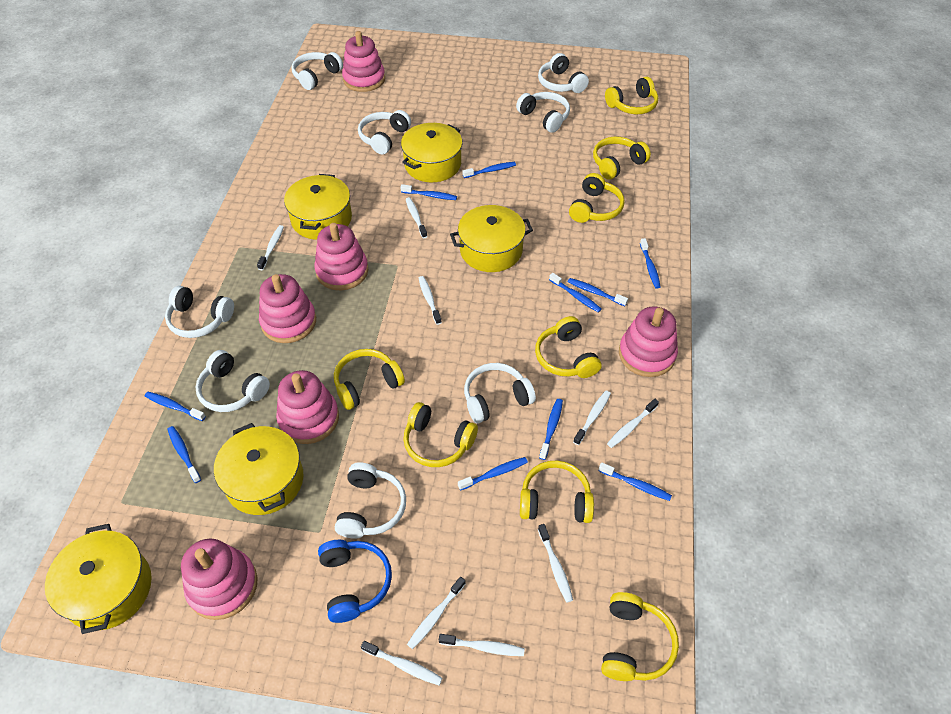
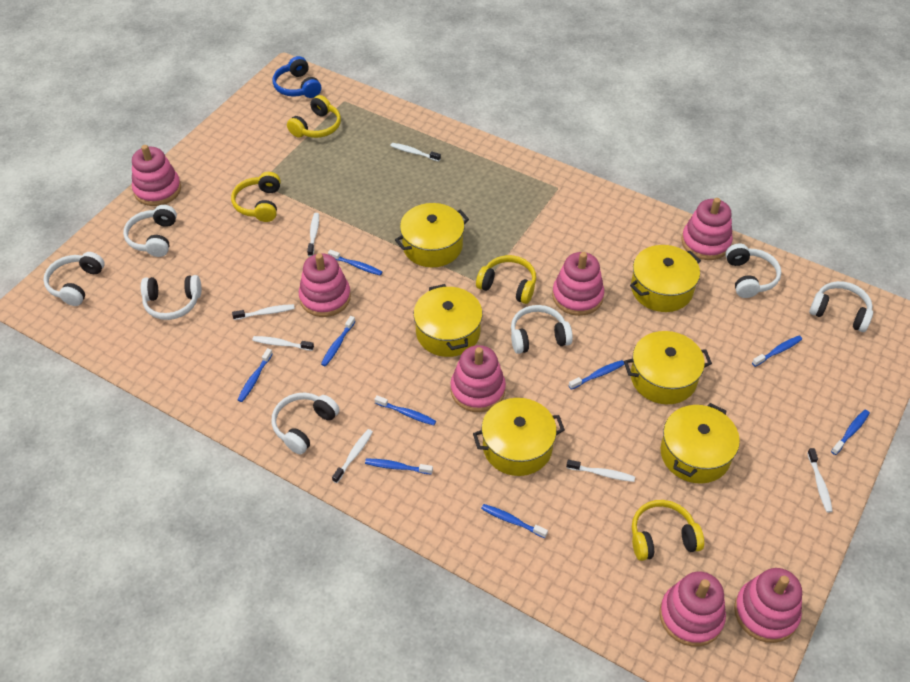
blue toothbrush: [144,392,206,421] [167,426,201,483] [400,184,457,200] [458,457,528,490] [463,162,516,178] [539,399,563,460] [549,273,602,313] [568,278,628,306] [599,462,672,501] [640,238,661,289] = 10 -> [238,348,273,402] [321,316,355,366] [328,250,382,275] [365,459,433,475] [374,395,436,425] [481,504,548,538] [569,360,625,390] [752,336,802,367] [831,410,870,455] = 9
pink stacking toy: [181,539,258,620] [259,274,316,343] [276,370,339,444] [314,223,368,290] [342,31,385,92] [619,306,678,377] = 6 -> [132,145,181,206] [299,253,351,317] [451,345,506,412] [552,252,604,316] [659,572,726,646] [681,198,733,260] [734,568,802,643] = 7
white headphones: [165,286,234,338] [196,350,270,412] [291,52,343,90] [335,462,406,539] [358,110,411,154] [464,363,536,423] [516,92,570,133] [538,53,589,93] = 8 -> [43,252,105,306] [123,205,177,257] [141,275,201,320] [272,393,340,454] [511,305,573,354] [725,244,781,298] [809,281,873,332] = 7
white toothbrush: [257,225,284,270] [361,641,442,685] [406,197,428,238] [407,577,466,649] [419,276,442,325] [439,634,525,656] [538,524,573,602] [573,391,611,445] [607,399,659,448] = 9 -> [232,304,295,320] [252,336,314,351] [307,213,319,256] [332,429,373,483] [390,143,441,162] [566,460,635,482] [807,448,833,513] = 7
yellow headphones: [334,349,405,410] [403,402,478,467] [520,460,594,523] [535,316,601,378] [569,173,625,223] [593,137,651,180] [601,592,679,681] [605,77,658,114] = 8 -> [231,172,281,222] [287,95,341,138] [476,255,536,304] [632,500,704,561] = 4
yellow pot: [45,524,152,634] [214,423,304,515] [284,174,352,240] [401,123,463,182] [450,205,533,272] = 5 -> [395,203,469,267] [413,284,483,357] [473,398,565,476] [624,331,712,404] [630,245,701,312] [661,403,740,484] = 6

